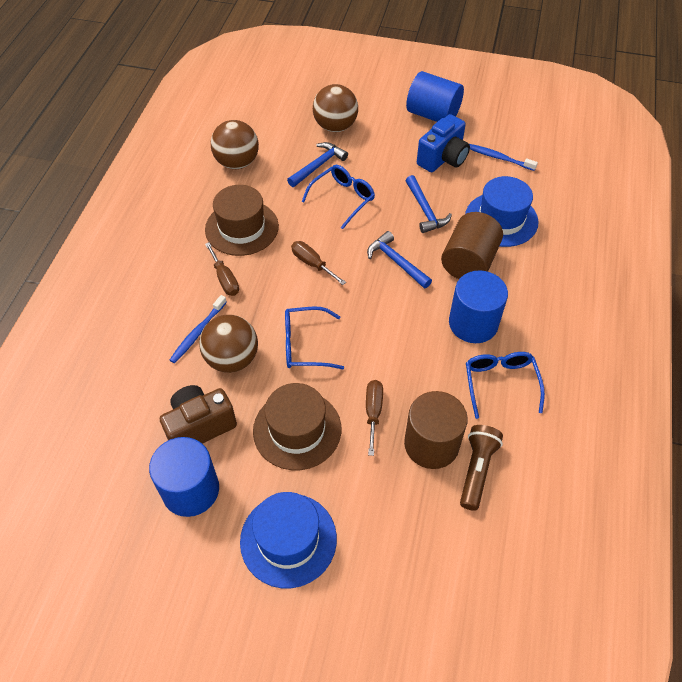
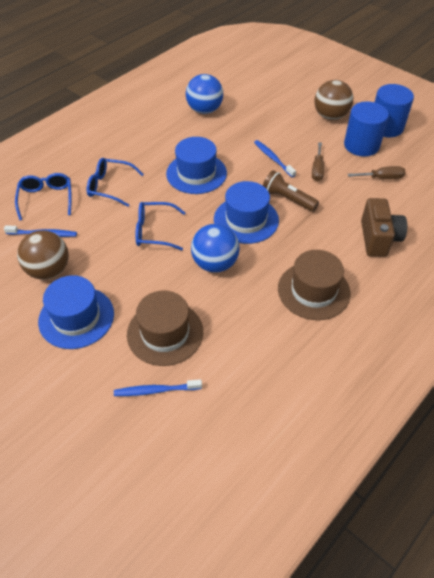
blue ball: none = 0 -> [186,74,223,114] [191,224,240,273] = 2
blue camera: [417,114,470,172] = 1 -> none = 0
blue cylinder: [149,437,219,517] [406,71,464,122] [449,270,508,343] = 3 -> [344,102,389,156] [375,84,414,137] = 2
blue hammer: [287,142,348,187] [367,231,432,288] [405,175,452,233] = 3 -> none = 0
blue hat: [240,492,337,588] [465,176,539,247] = 2 -> [38,275,114,349] [166,137,227,194] [214,181,279,244] = 3
blue toothbrush: [170,295,227,363] [469,144,538,171] = 2 -> [4,225,77,237] [114,379,202,396] [254,140,296,178] = 3
brown ball: [199,315,258,373] [211,120,259,169] [313,84,358,132] = 3 -> [17,230,69,280] [314,80,353,120] = 2
brown cylinder: [404,391,468,469] [441,212,503,279] = 2 -> none = 0
brown screwdriver: [205,242,239,296] [291,241,346,285] [366,380,383,456] = 3 -> [312,142,324,181] [348,166,406,179] = 2

